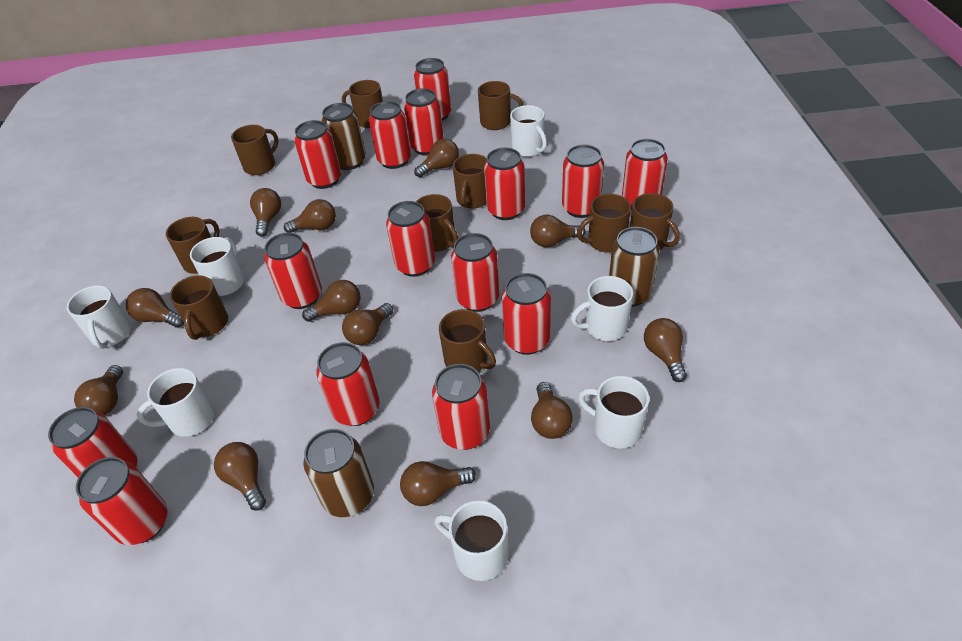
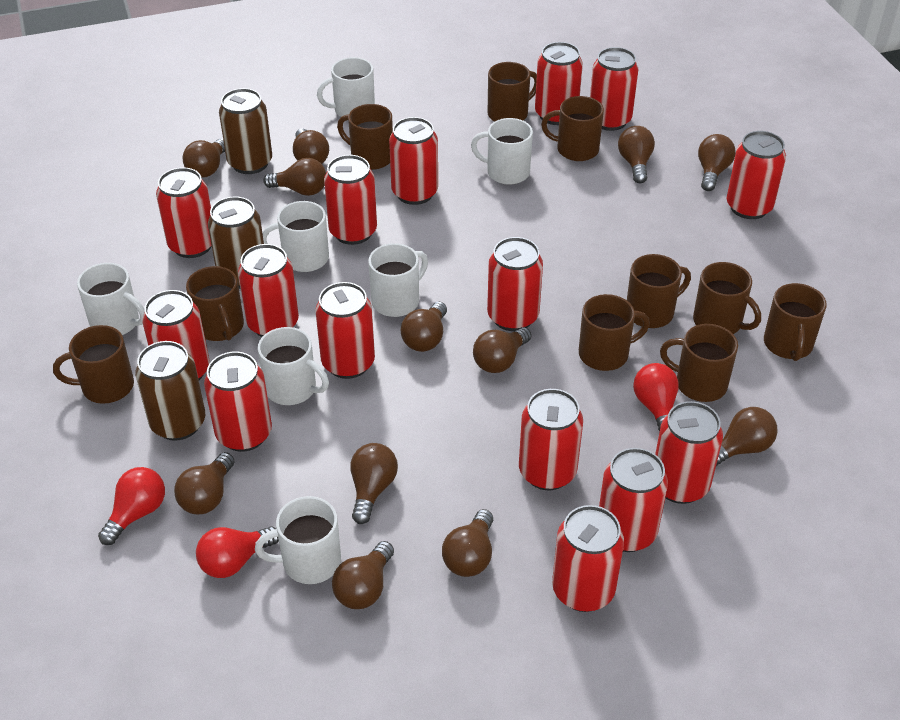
red light bulb: none = 0 -> [98,467,165,545] [196,526,279,578] [633,363,679,431] = 3

